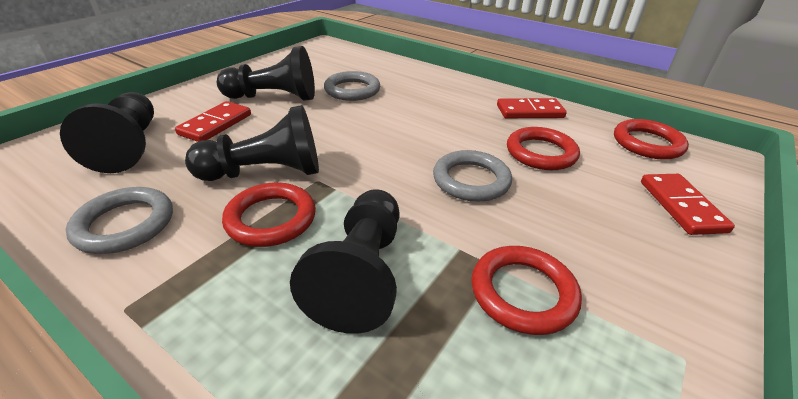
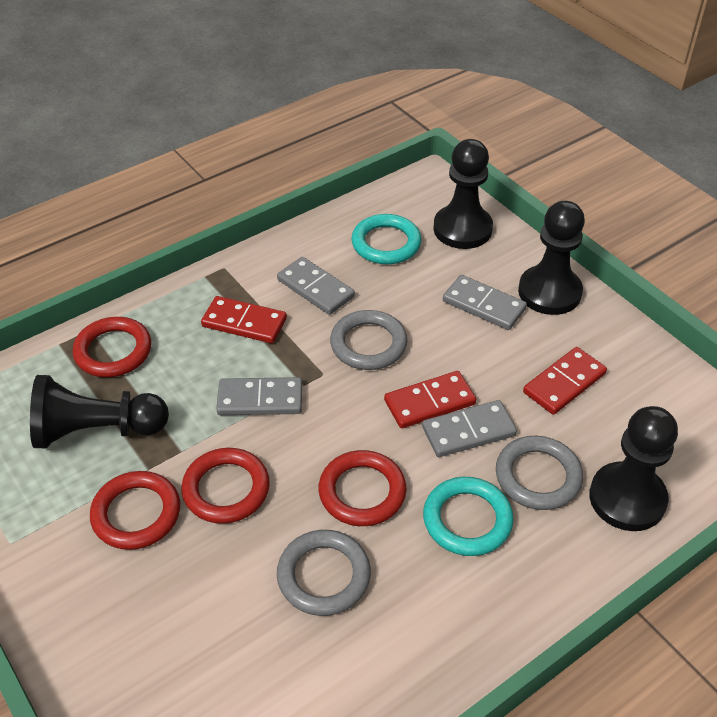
grey domino: none = 0 -> [216,377,302,415] [277,257,355,315] [422,400,517,457] [443,275,527,330] = 4
turquoise ring: none = 0 -> [351,214,421,264] [423,477,514,556] = 2

